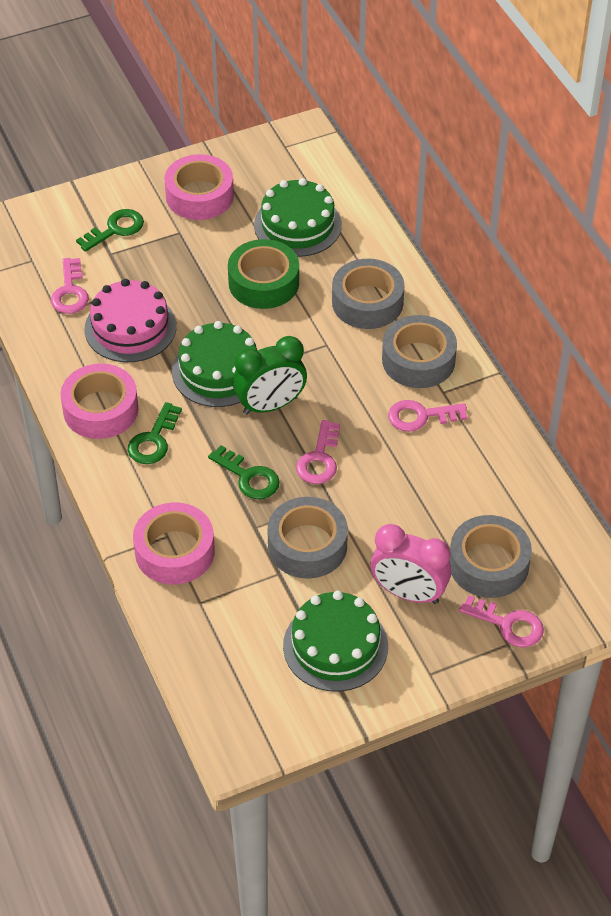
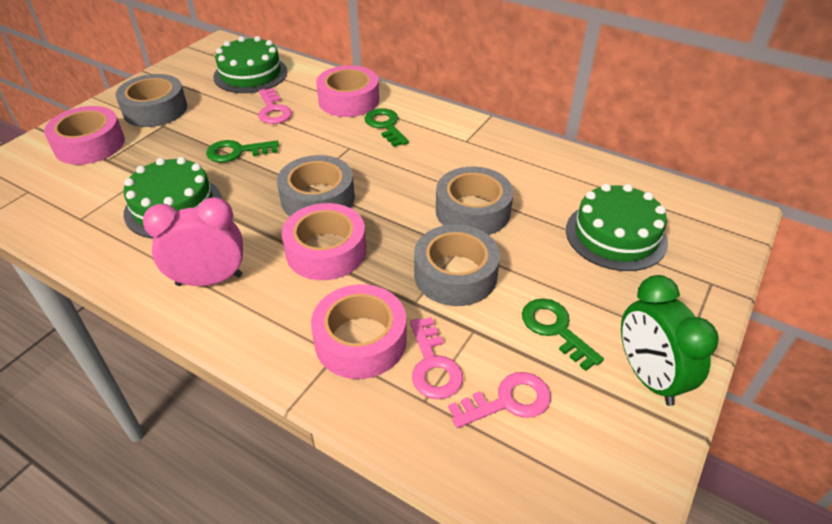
green tape: [228,239,299,309] = 1 -> none = 0
pink cake: [85,279,177,362] = 1 -> none = 0
pink key: [51,258,89,314] [296,420,340,484] [388,400,467,432] [459,595,544,647] = 4 -> [258,88,292,124] [410,317,463,399] [448,372,551,428] = 3
pink tape: [61,363,138,439] [133,502,215,585] [164,154,234,220] = 3 -> [44,106,125,165] [282,203,366,280] [311,284,407,379] [316,65,379,117] = 4

